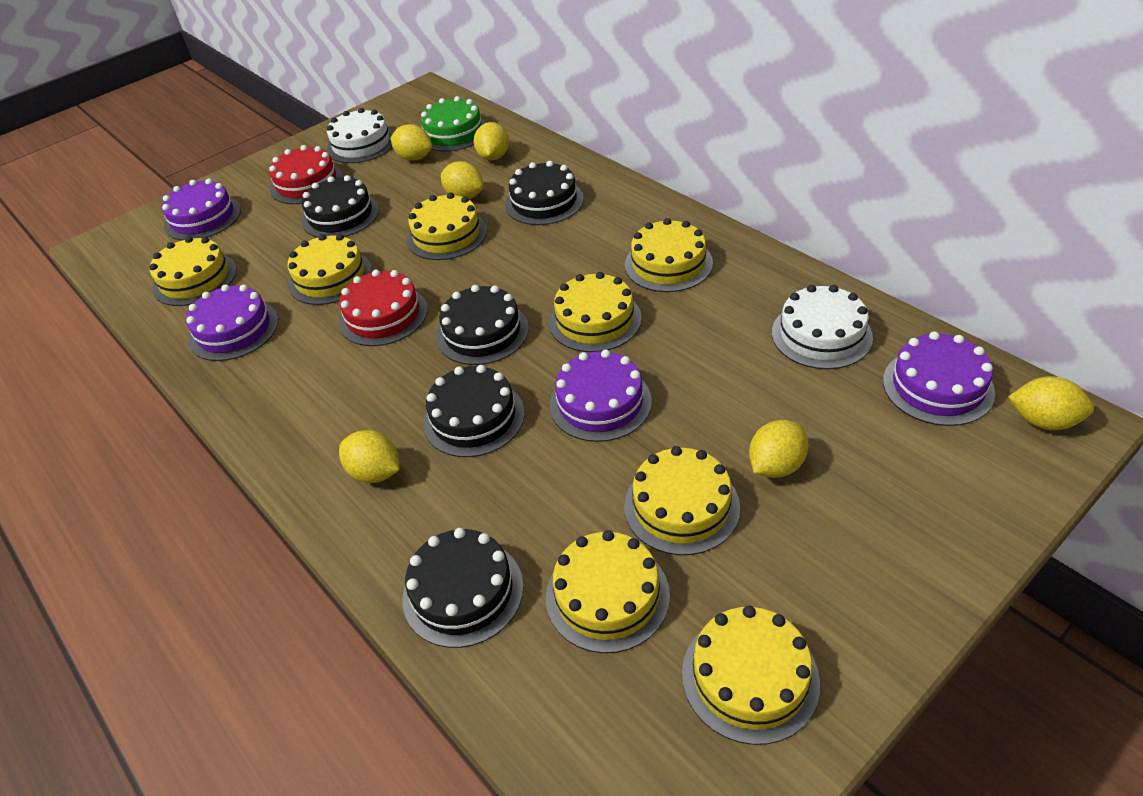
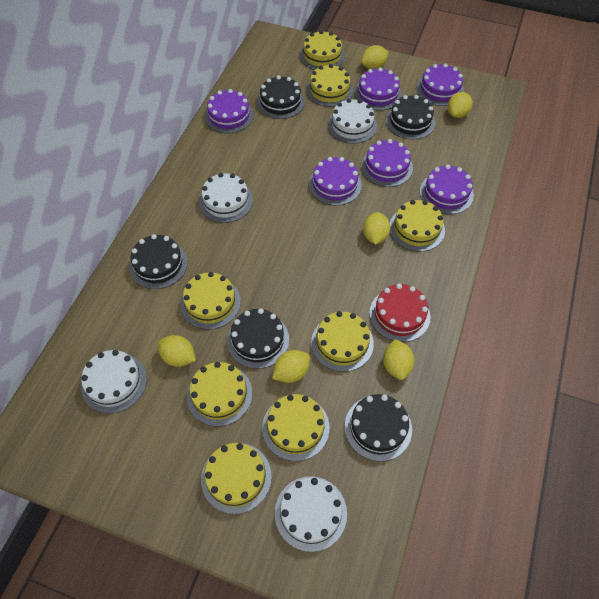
green cake: [421,96,486,152] = 1 -> none = 0
purple cake: [162,179,241,240] [186,284,278,361] [550,349,652,442] [883,331,995,426] = 4 -> [205,89,254,134] [309,157,362,206] [354,67,402,111] [361,139,413,187] [416,64,464,106] [420,165,474,214] = 6
red cake: [269,145,343,204] [339,270,428,346] = 2 -> [369,283,431,342] = 1
white cake: [326,108,393,163] [772,285,873,369] = 2 -> [81,350,147,414] [199,173,253,223] [275,476,347,552] [328,99,377,144] = 4

